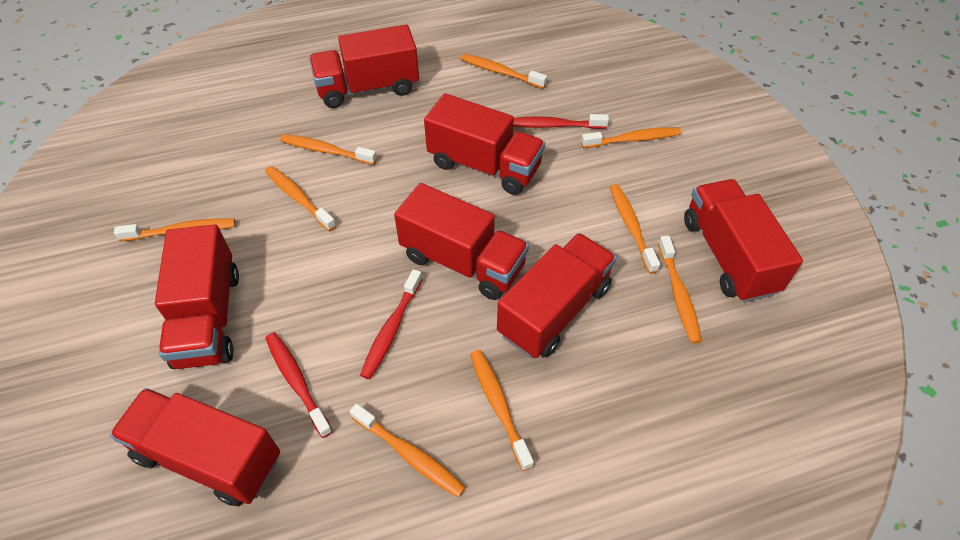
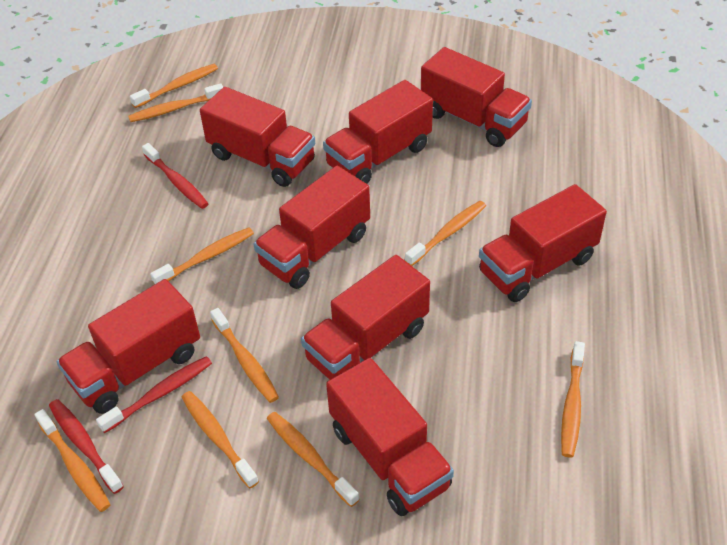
red truck: [110,388,280,506] [155,224,239,369] [309,25,419,108] [394,183,529,300] [424,93,545,195] [497,233,617,358] [684,179,803,302] = 7 -> [57,279,200,414] [200,87,315,187] [254,166,370,289] [301,255,430,380] [323,80,433,184] [326,358,454,516] [421,47,532,147] [479,184,607,302] = 8

